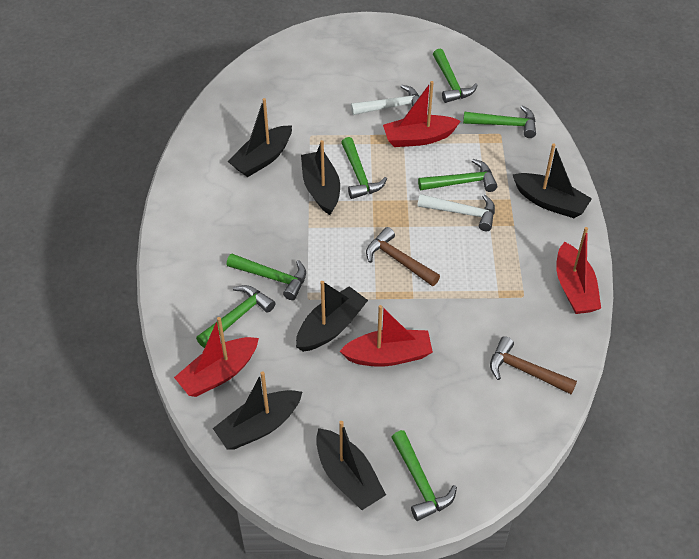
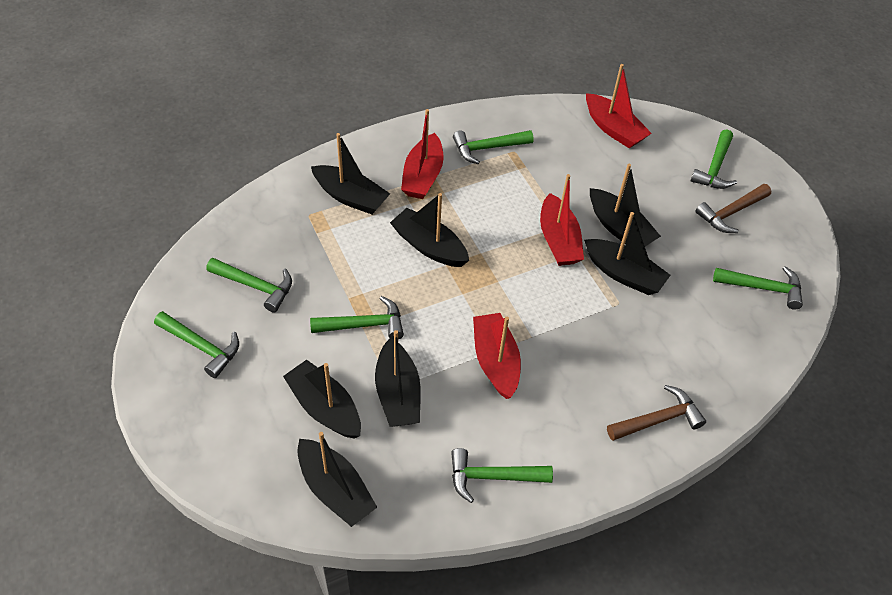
black boat: [213,371,302,450] [228,98,292,177] [296,281,368,352] [301,140,340,215] [316,421,386,510] [512,143,592,218] = 6 -> [283,360,361,439] [297,432,377,527] [311,133,390,214] [375,330,421,427] [390,193,469,267] [584,212,671,295] [590,164,661,247] = 7
white hammer: [351,85,420,115] [417,194,495,231] = 2 -> none = 0

